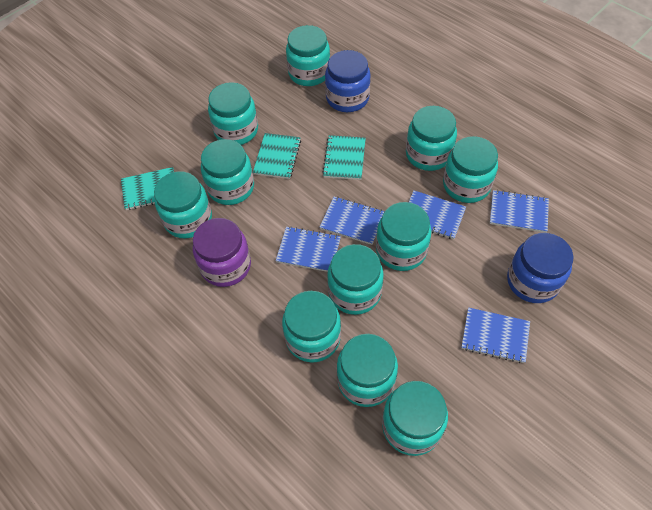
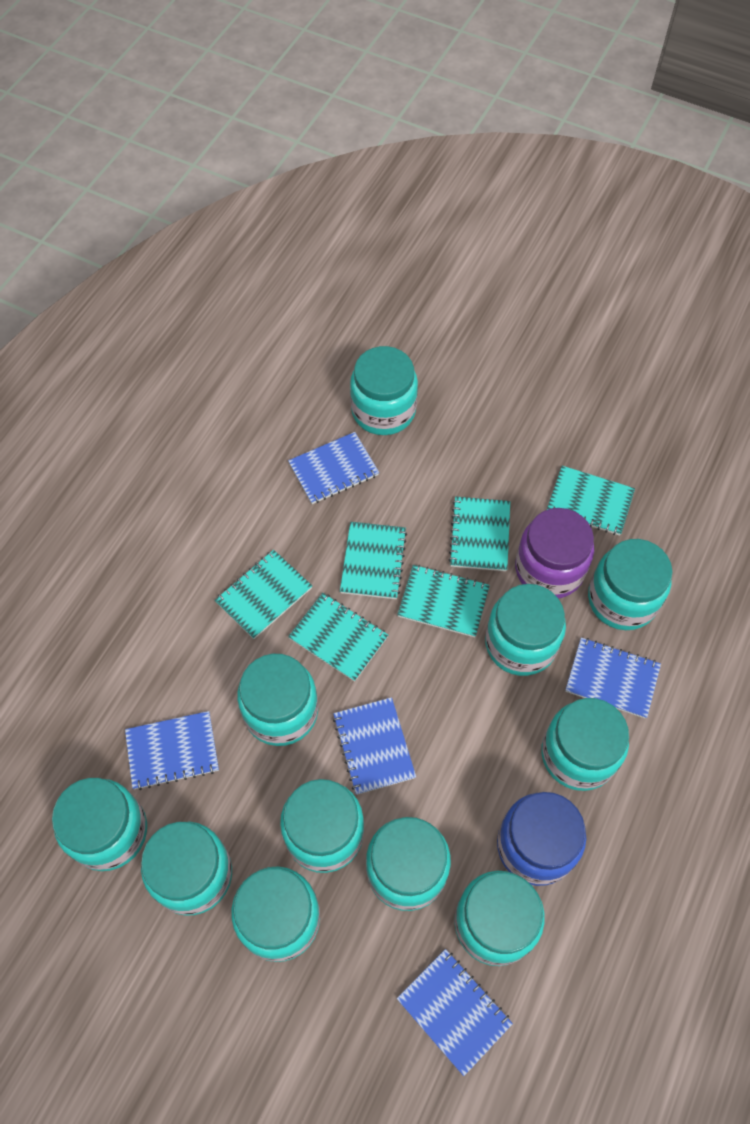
blue jar: [325,50,371,112] [507,233,574,303] = 2 -> [497,792,586,886] = 1
turquoise notebook: [121,167,174,210] [253,133,301,179] [322,135,366,180] = 3 -> [215,550,312,639] [288,593,388,682] [340,522,407,599] [397,565,490,637] [448,497,510,571] [547,466,635,536] = 6

